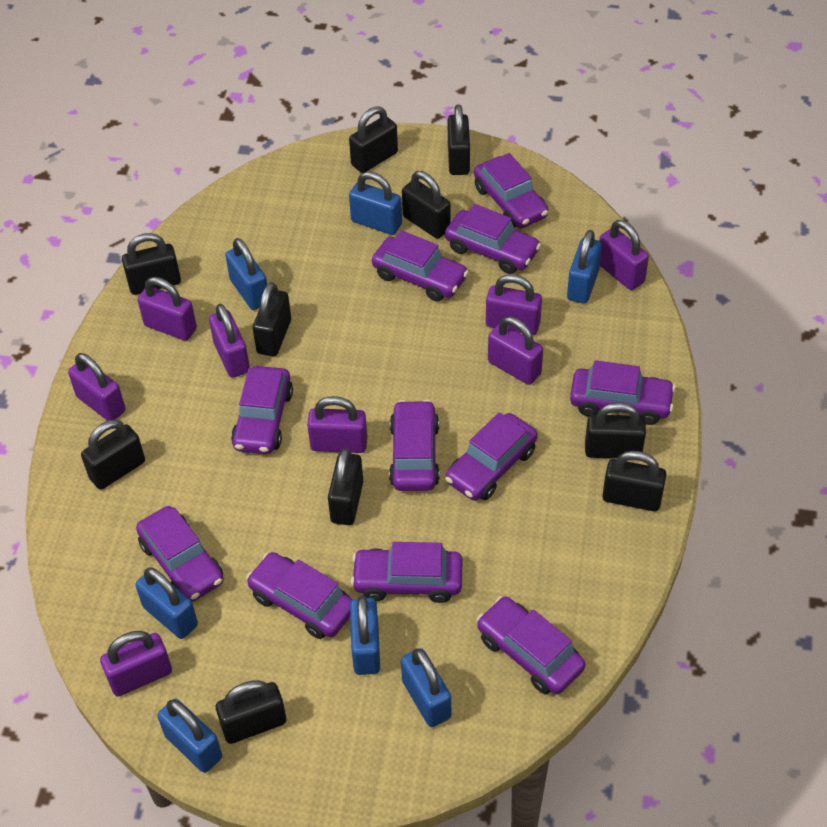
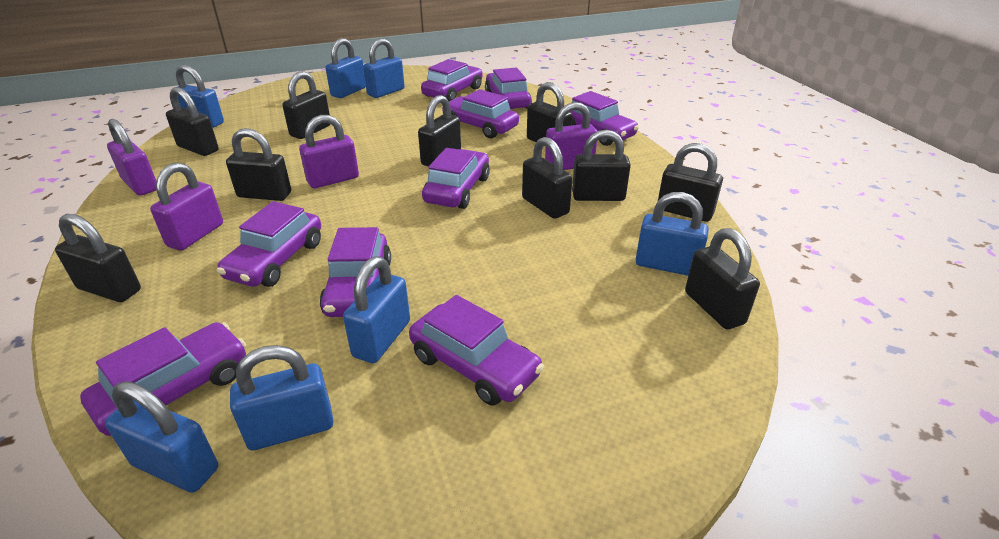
purple car: [136,506,224,602] [231,366,293,454] [246,552,353,639] [351,542,462,603] [372,230,469,302] [389,400,440,491] [445,204,541,274] [445,412,538,501] [474,153,549,228] [477,596,585,694] [570,360,676,425] = 11 -> [80,322,246,436] [217,201,321,287] [320,227,391,317] [409,295,544,406] [421,59,483,101] [422,148,490,209] [442,89,519,138] [485,67,532,109] [570,91,639,146] = 9
purple padlock: [68,353,126,421] [100,631,172,697] [138,277,197,341] [209,304,250,378] [307,396,367,453] [486,274,542,335] [488,317,543,385] [599,220,649,290] = 8 -> [107,119,157,196] [150,163,223,251] [299,115,359,188] [545,102,597,170] = 4

